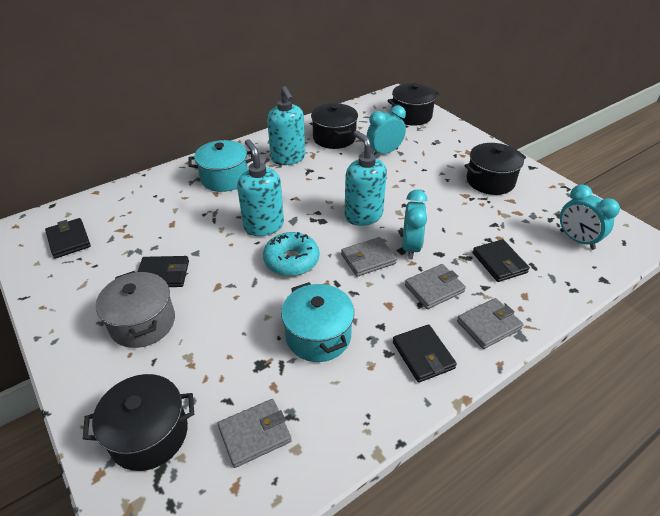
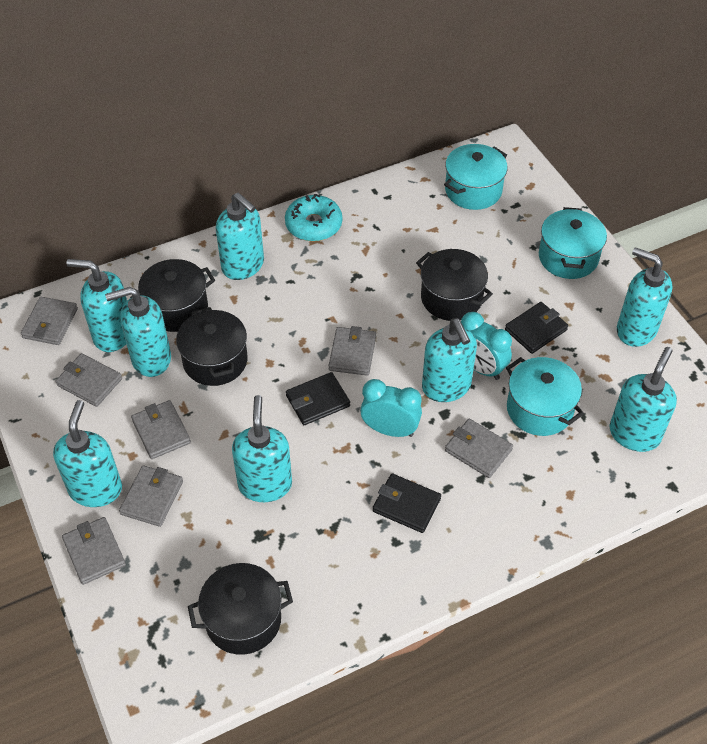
black wallet: [45,218,91,259] [138,256,189,287] [393,324,457,383] [473,239,530,282] = 4 -> [286,372,350,425] [373,474,441,533] [505,302,568,354] = 3
grey pot: [96,271,175,348] = 1 -> none = 0
grey wallet: [218,399,292,468] [341,237,397,277] [405,264,466,309] [457,298,523,349] = 4 -> [21,297,78,345] [55,353,122,407] [62,517,126,585] [119,465,183,527] [131,400,191,459] [328,326,376,376] [445,419,513,478] = 7
turquoise clock: [367,105,406,155] [402,190,427,260] [560,184,620,250] = 3 -> [360,379,422,437] [461,312,512,380] = 2
turquoise pot: [188,140,253,192] [281,282,354,362] = 2 -> [444,144,508,210] [506,357,584,436] [539,207,607,279] = 3
turquoise soap dispenser: [237,139,284,236] [267,86,305,165] [345,130,387,226] = 3 -> [53,400,122,507] [66,259,127,352] [105,287,171,377] [216,193,264,280] [232,395,292,502] [422,318,477,402] [610,347,677,452] [617,247,672,347] = 8

